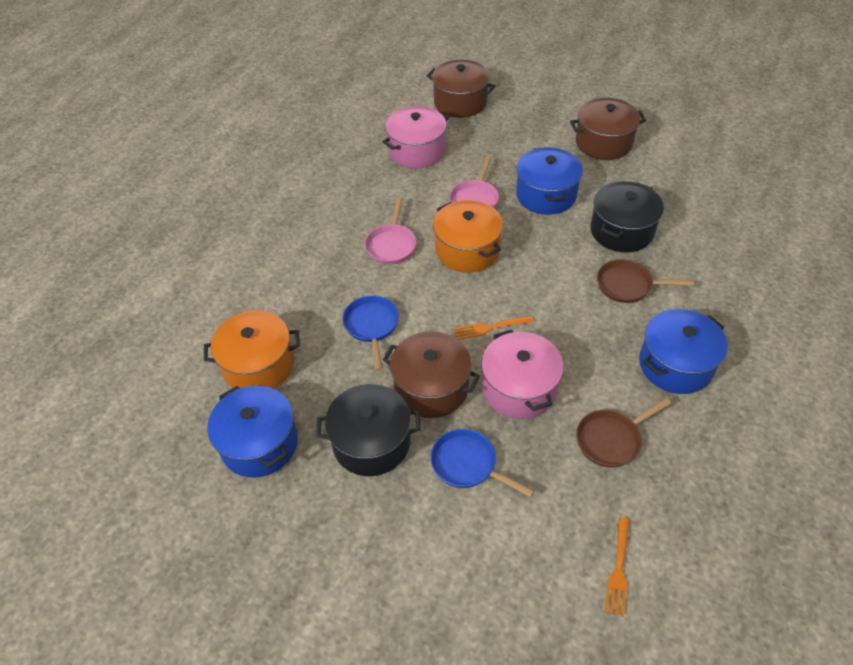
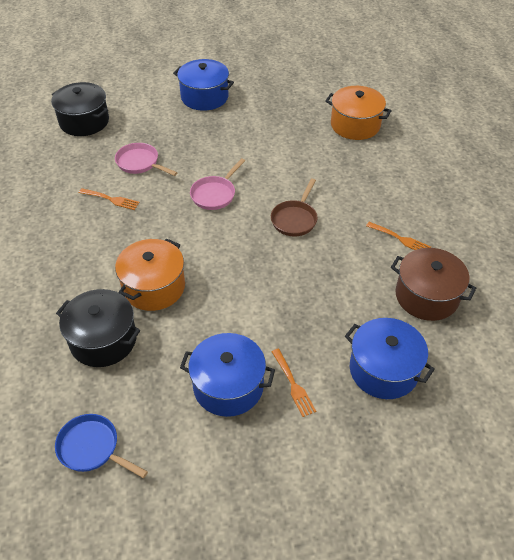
blue pan: [343,295,399,371] [431,429,534,497] = 2 -> [55,414,148,478] = 1
brown pan: [576,398,671,468] [597,259,694,303] = 2 -> [271,179,318,236] = 1
brown pot: [383,331,480,418] [427,60,495,118] [570,98,646,160] = 3 -> [391,248,476,321] = 1
orange fork: [454,316,534,340] [605,517,630,617] = 2 -> [79,188,140,210] [271,348,316,417] [366,222,431,250] = 3
pink pot: [382,106,449,169] [481,329,564,419] = 2 -> none = 0

